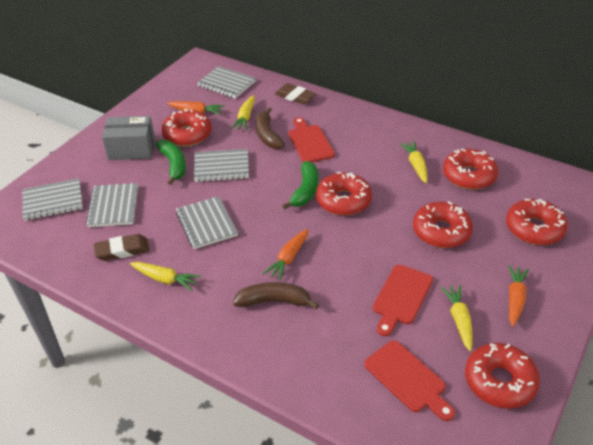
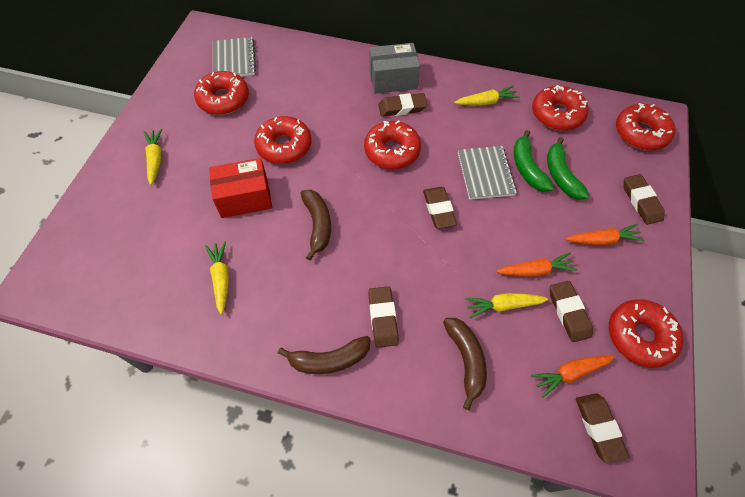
brown banana: [233,282,319,309] [255,107,285,149] = 2 -> [278,336,371,374] [300,190,331,260] [443,318,487,410] = 3
brown eraser: [94,234,149,261] [275,83,316,105] = 2 -> [368,286,399,348] [378,93,428,117] [423,187,457,229] [550,281,593,342] [576,393,629,463] [624,174,665,225] = 6
grey notebook: [23,178,83,221] [86,183,138,227] [176,196,238,249] [194,149,249,182] [197,66,256,99] = 5 -> [213,37,256,76] [458,146,517,200] = 2
red box: none = 0 -> [209,158,272,218] = 1
red cutting board: [289,117,335,162] [364,340,455,421] [373,265,433,336] = 3 -> none = 0

